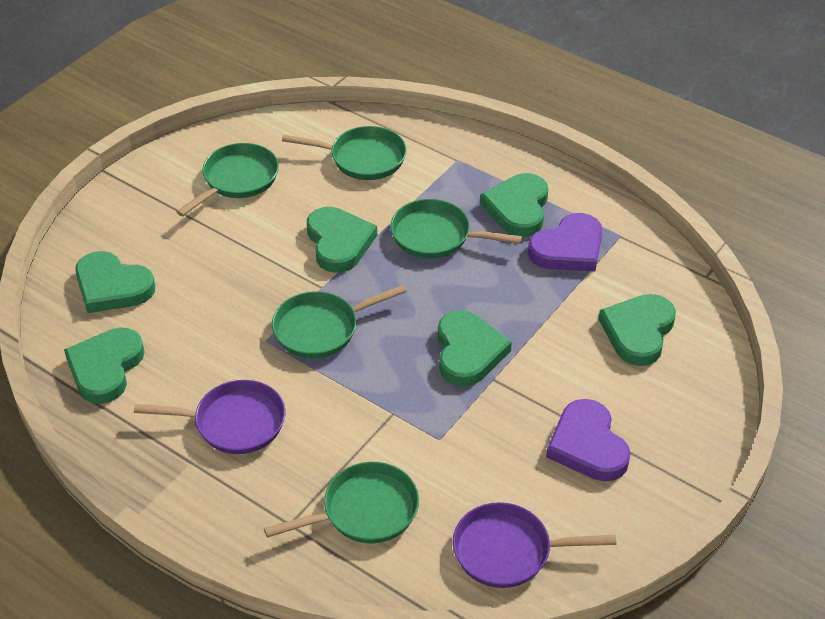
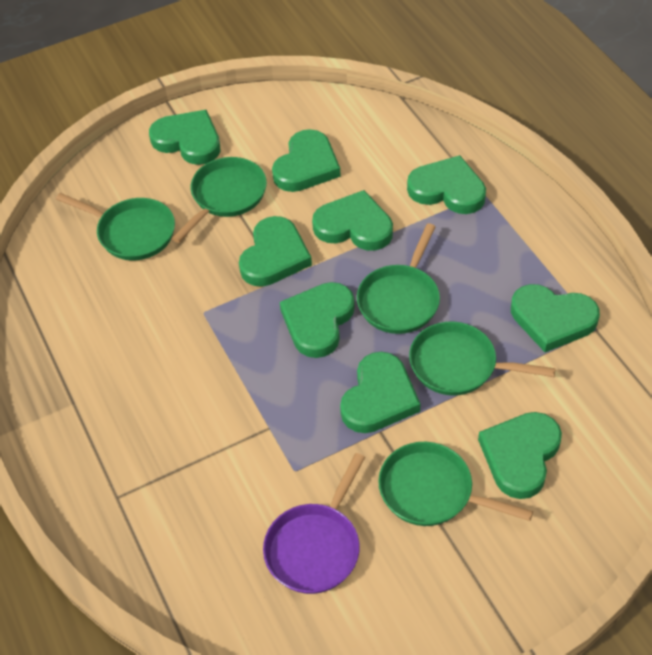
green heart: [64,328,145,404] [75,251,155,313] [307,207,377,273] [438,310,512,387] [480,173,548,237] [598,294,676,366] = 6 -> [149,110,220,165] [239,216,312,287] [272,129,341,192] [280,282,355,358] [312,190,393,251] [340,352,421,433] [407,155,486,214] [478,412,562,499] [511,284,600,352] = 9
purple heart: [528,213,602,271] [546,399,631,481] = 2 -> none = 0
purple pan: [134,380,285,454] [453,502,617,588] = 2 -> [263,453,365,594] = 1

